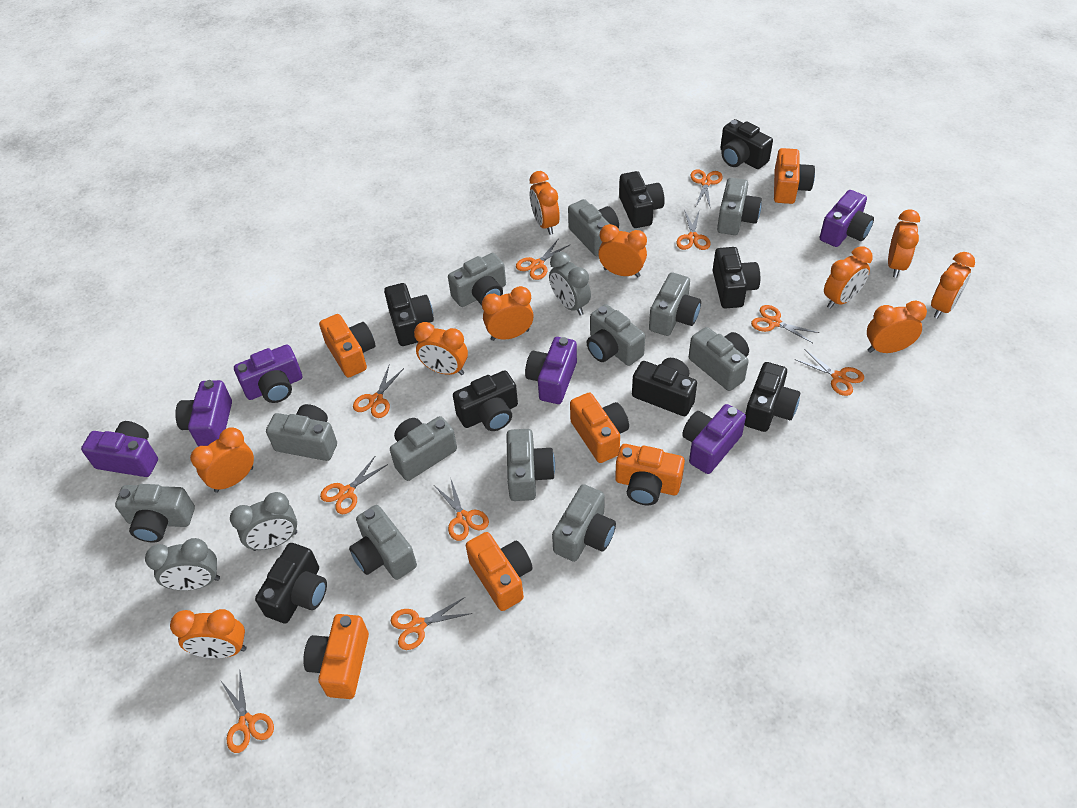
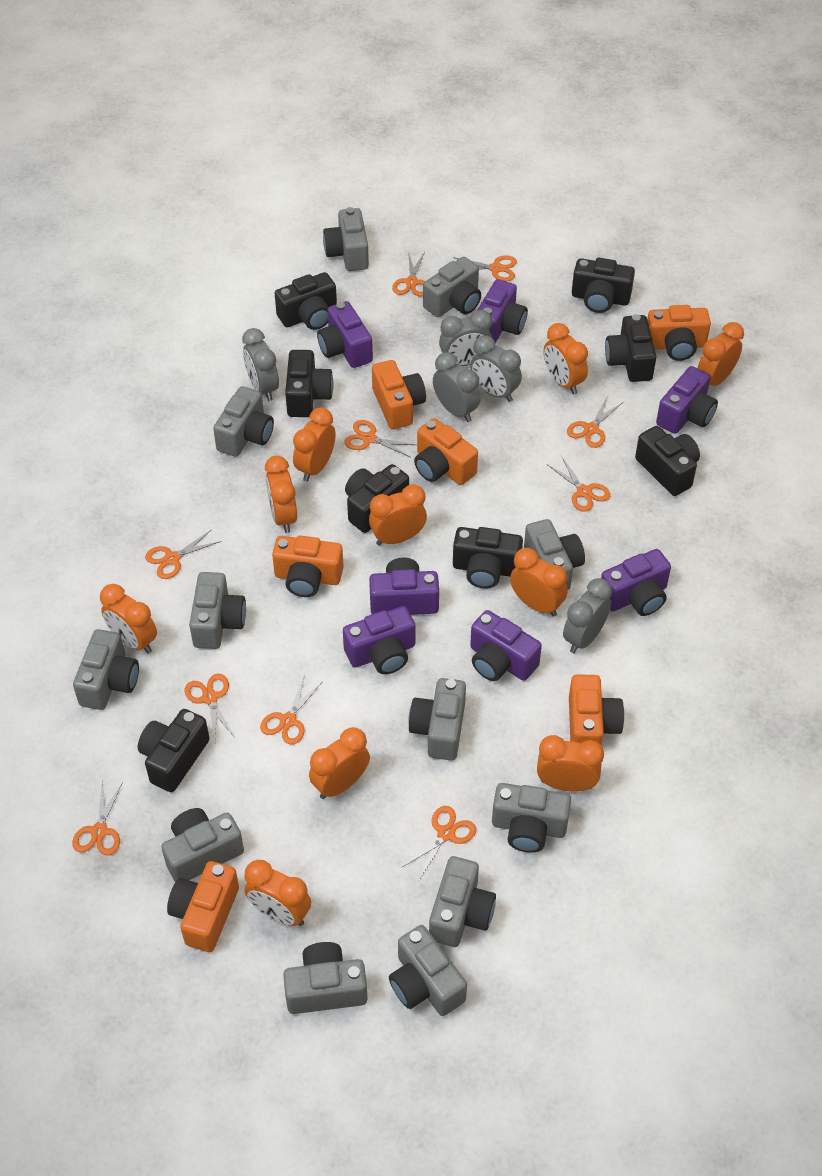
grey clock: [145,538,220,591] [230,492,297,551] [549,252,591,316] = 3 -> [242,328,279,401] [433,352,481,422] [439,310,492,366] [470,336,522,402] [563,578,612,653] = 5
purple camera: [81,421,158,477] [175,380,232,447] [234,344,302,403] [525,337,577,404] [682,404,746,474] [820,190,874,247] = 6 -> [317,301,373,368] [343,606,415,674] [369,558,439,615] [470,610,542,681] [477,279,528,342] [601,549,671,616] [656,366,718,434] = 7

